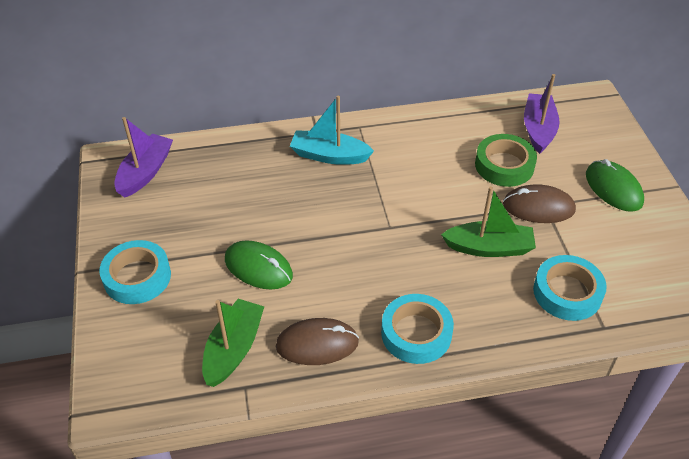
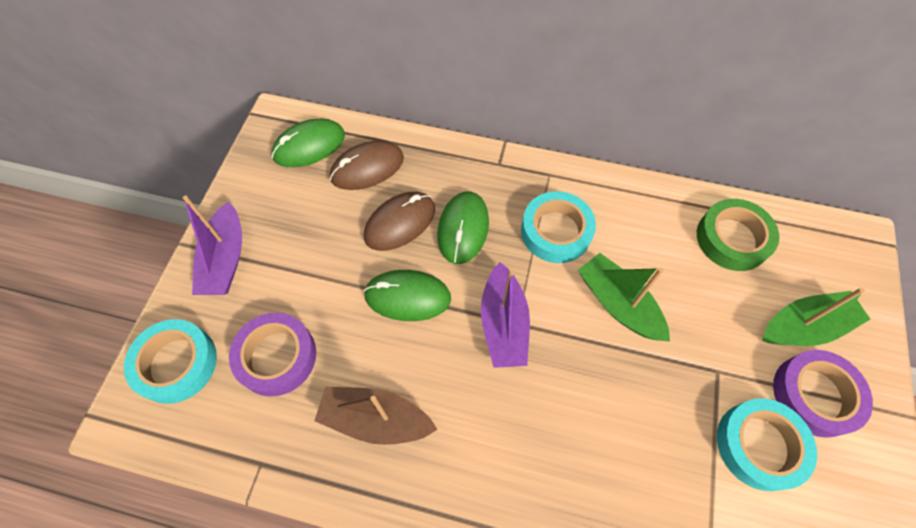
brown boat: none = 0 -> [315,387,438,445] = 1
green mouse: [225,240,293,290] [586,159,644,212] = 2 -> [272,118,345,167] [364,270,451,321] [437,192,489,264] = 3
purple tape: none = 0 -> [229,313,316,396] [773,350,873,438] = 2
turquoise boat: [290,96,374,165] = 1 -> none = 0

